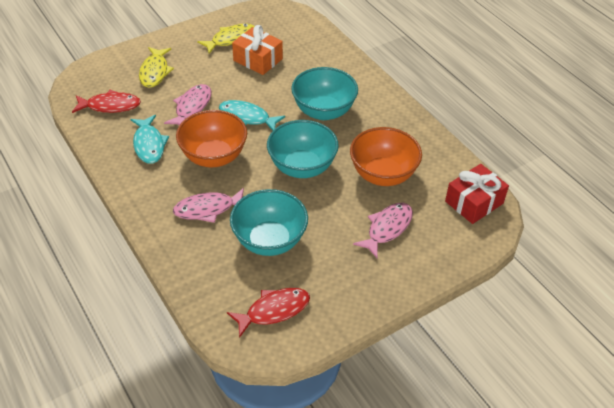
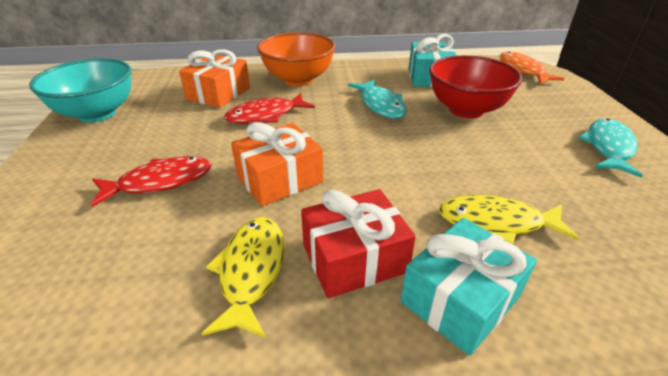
orange bowl: [176,110,247,167] [350,127,422,186] = 2 -> [257,32,336,86] = 1
orange fish: none = 0 -> [500,51,564,84] = 1
orange gift: [232,25,283,75] = 1 -> [179,49,250,108] [231,122,323,206] = 2
pink fish: [164,84,212,125] [173,188,244,223] [353,203,413,258] = 3 -> none = 0
red bowl: none = 0 -> [429,55,523,118] = 1
turquoise bowl: [230,189,308,256] [267,120,339,178] [291,67,358,120] = 3 -> [29,58,131,122] = 1
turquoise gift: none = 0 -> [401,218,537,356] [409,34,457,87] = 2

